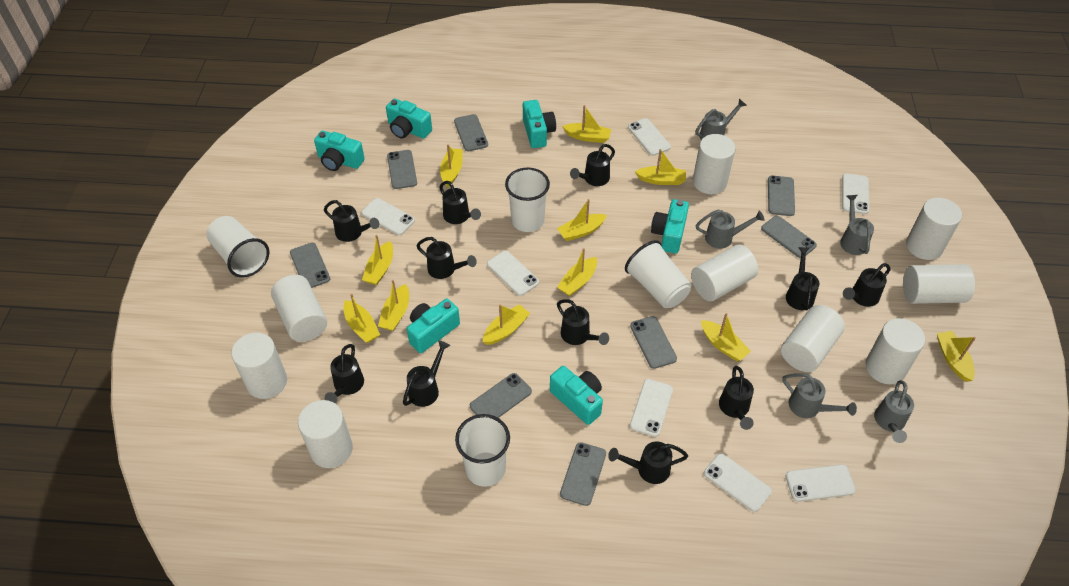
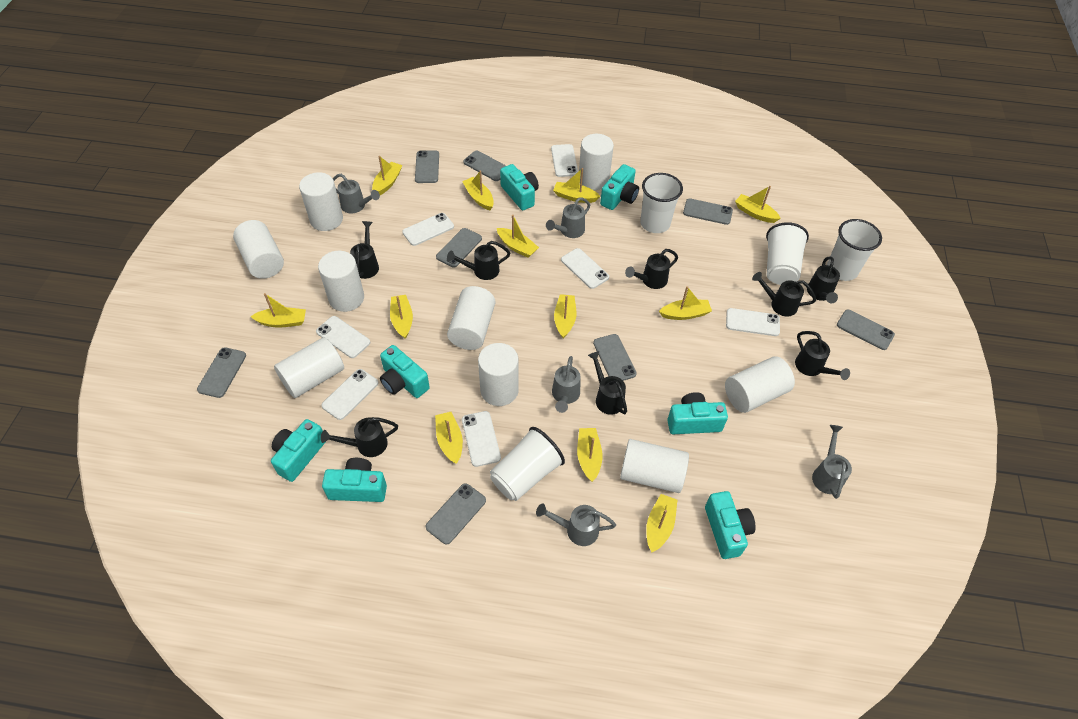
black watering can: [324,200,379,242] [325,344,364,404] [403,341,450,407] [416,237,477,279] [440,181,481,224] [557,299,609,345] [570,144,615,186] [608,441,688,484] [719,366,754,430] [786,247,819,311] [843,263,890,307] = 11 -> [321,417,398,457] [350,221,379,279] [447,241,510,280] [588,351,627,415] [625,249,678,289] [752,272,816,316] [795,331,850,380] [807,256,840,303] = 8
turquoise camera: [314,131,365,171] [386,98,432,139] [407,299,460,353] [523,100,556,148] [550,366,603,425] [651,199,689,254] = 6 -> [271,419,325,482] [322,458,387,502] [380,345,430,398] [500,164,539,210] [600,164,639,210] [667,392,728,434] [705,491,756,559] = 7
yellow boat: [344,294,380,343] [362,235,393,285] [378,280,409,331] [440,144,463,188] [483,304,530,345] [557,199,607,241] [557,248,597,296] [562,105,611,143] [635,149,686,185] [701,313,751,361] [937,331,976,382] = 11 -> [250,293,306,328] [372,156,402,195] [390,295,413,339] [435,412,463,464] [462,171,494,211] [497,215,539,258] [553,168,600,203] [554,294,576,338] [577,428,603,482] [646,494,677,552] [659,286,712,320] [735,186,781,223] = 12

